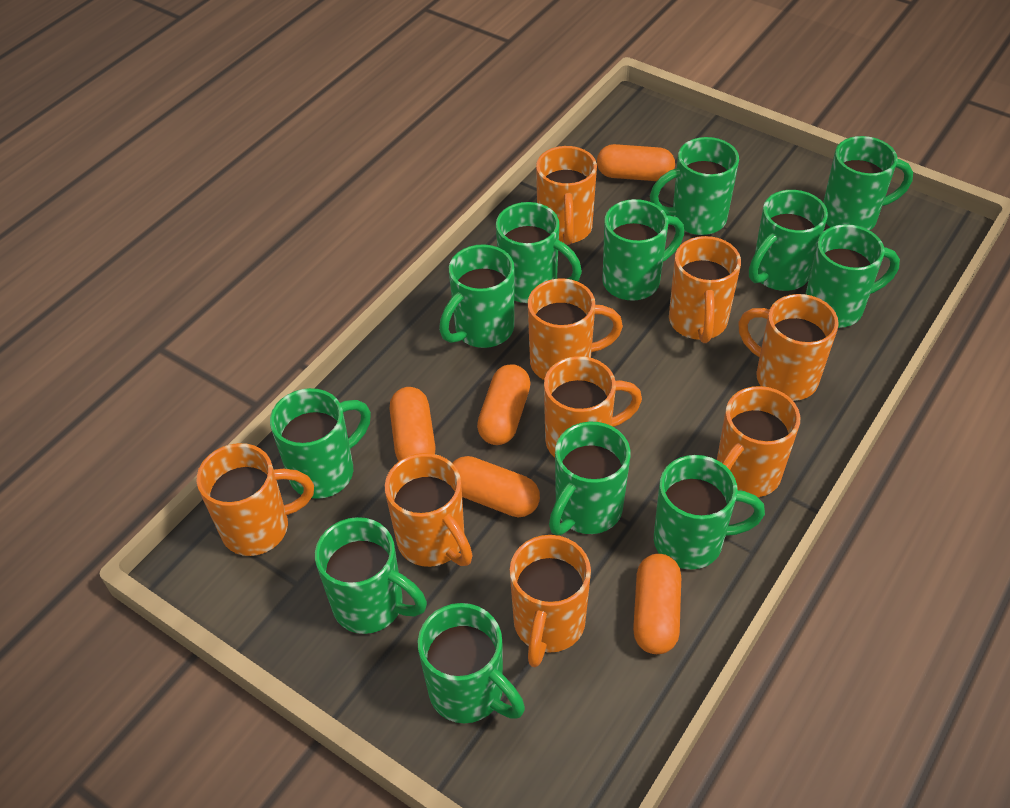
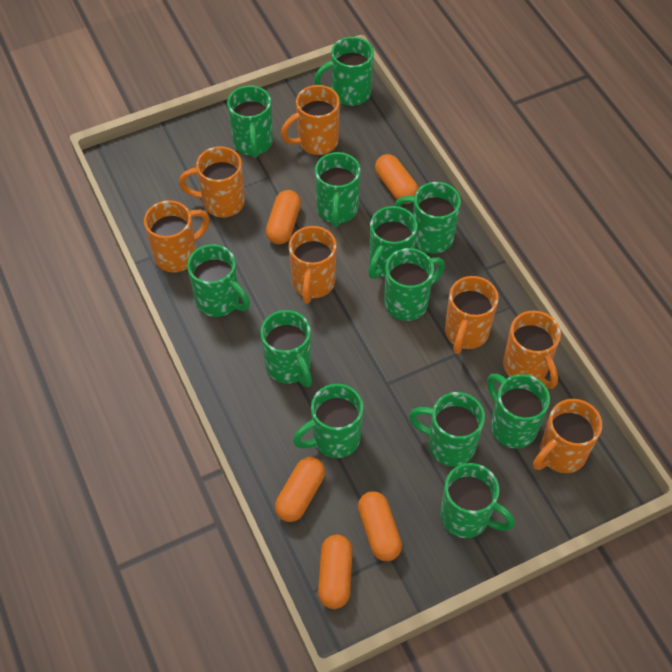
orange mug: [197,443,314,556] [385,453,473,567] [510,535,591,667] [528,278,623,380] [536,146,597,245] [544,356,642,457] [669,236,741,343] [717,386,800,497] [738,294,839,401] = 9 -> [144,200,210,272] [179,146,245,218] [281,85,340,155] [289,226,337,304] [445,276,499,354] [503,310,561,389] [533,399,602,473] = 7

